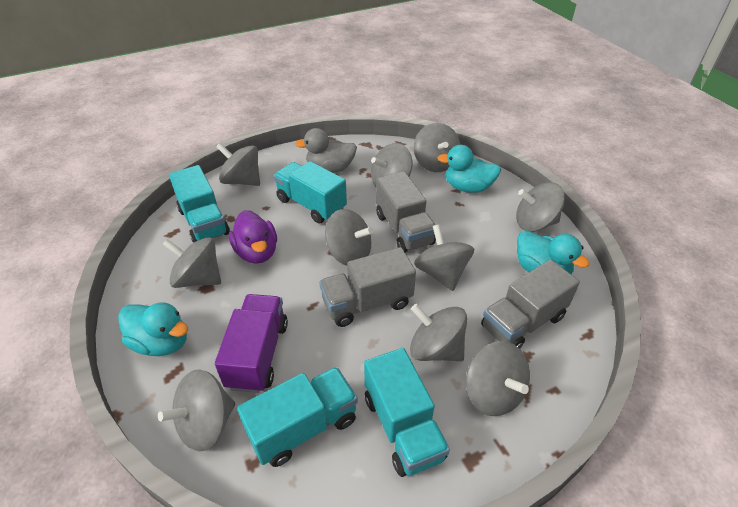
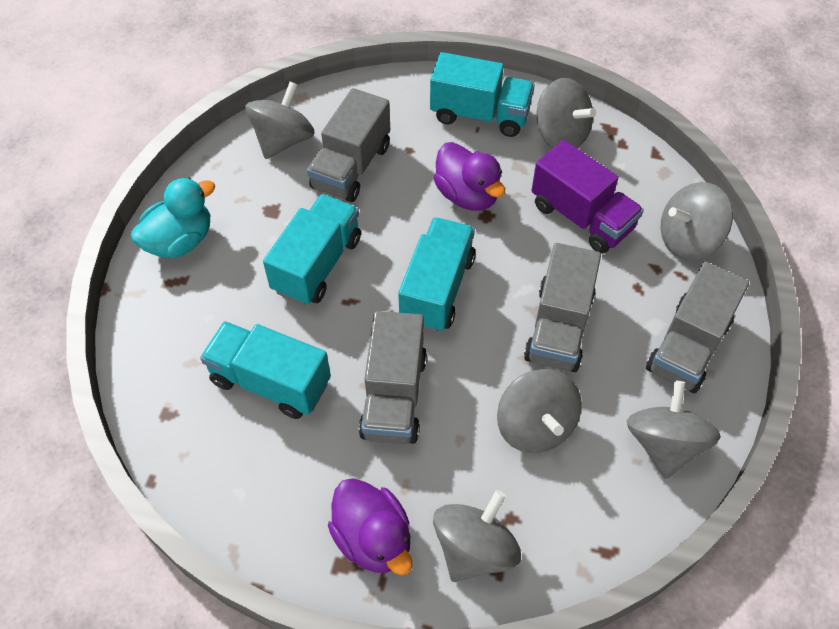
grey duck: [295,128,357,173] = 1 -> none = 0
grey spinning top: [158,369,235,451] [163,237,221,288] [216,143,260,186] [325,209,373,266] [371,143,412,187] [410,304,467,361] [414,123,461,172] [414,224,474,291] [466,341,530,416] [516,182,565,232] = 10 -> [245,82,315,159] [433,490,521,582] [497,369,582,453] [537,78,596,148] [627,381,721,479] [661,182,733,260] = 6
grey truck: [319,247,416,327] [376,171,436,253] [481,260,580,349] = 3 -> [307,88,390,202] [359,311,427,444] [524,243,601,372] [646,262,749,393] = 4
purple duck: [229,210,277,264] = 1 -> [328,478,412,576] [434,142,505,211] = 2
turquoise duck: [118,302,188,356] [437,145,501,193] [517,230,590,275] = 3 -> [131,177,215,258] = 1

